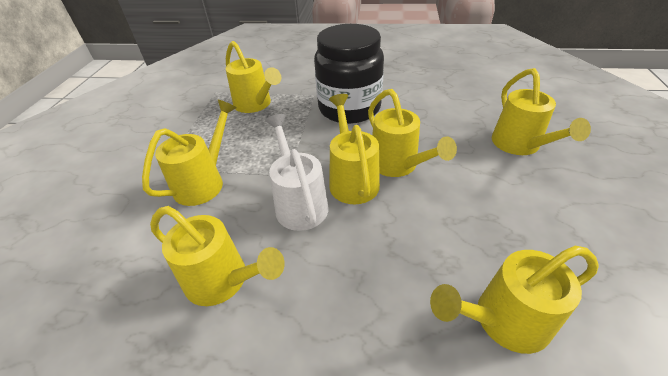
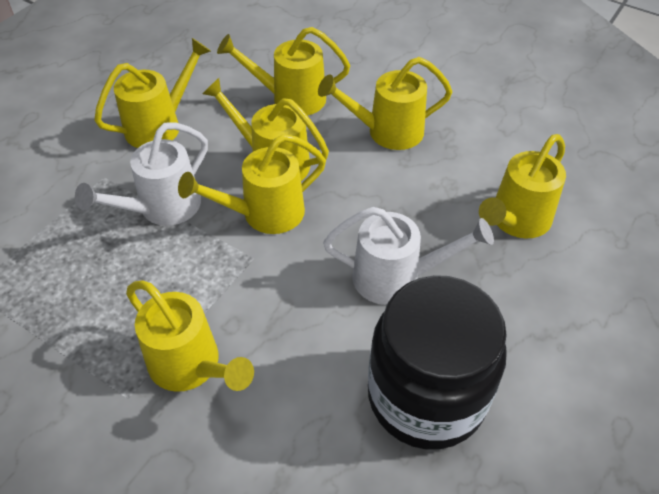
white watering can: [265,114,328,231] = 1 -> [75,122,208,226] [323,207,494,305] = 2

